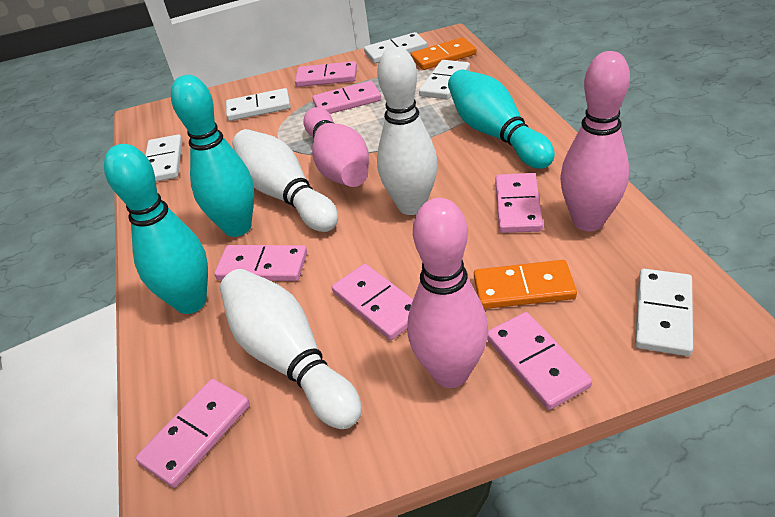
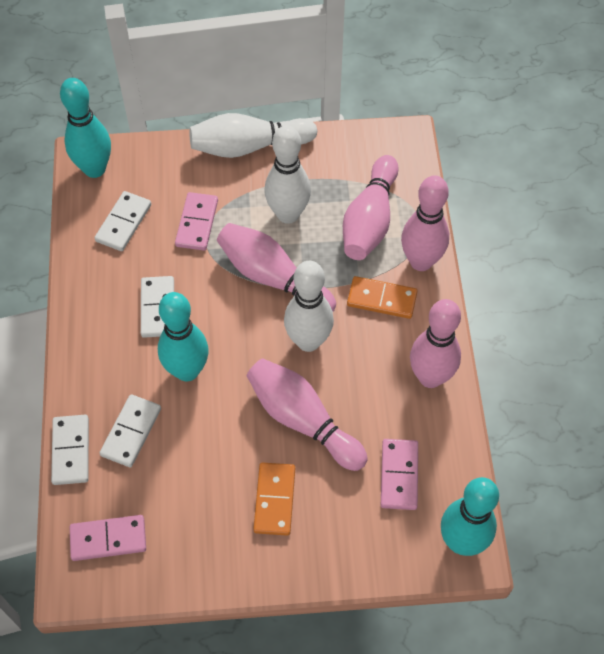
pink bowling pin: [303,107,369,187] [407,198,488,388] [560,51,630,231] = 3 -> [217,223,336,312] [247,358,368,471] [343,155,399,260] [401,175,449,271] [410,299,461,388] = 5
pink domino: [136,379,250,488] [214,245,307,281] [295,61,357,87] [313,81,381,114] [332,264,413,340] [487,312,592,410] [495,173,543,233] = 7 -> [70,515,146,561] [175,192,218,251] [381,439,418,510] = 3
white domino: [145,134,182,182] [226,88,291,121] [364,32,427,64] [419,60,470,100] [635,269,693,356] = 5 -> [51,415,89,485] [94,191,151,251] [100,394,161,467] [141,276,174,338] = 4

